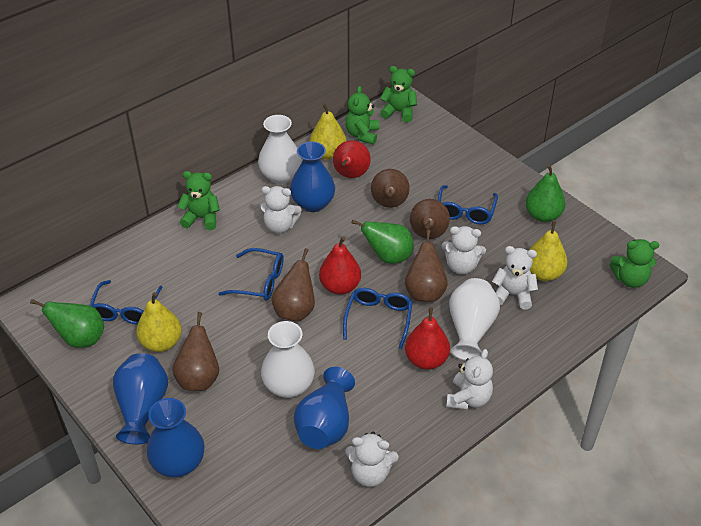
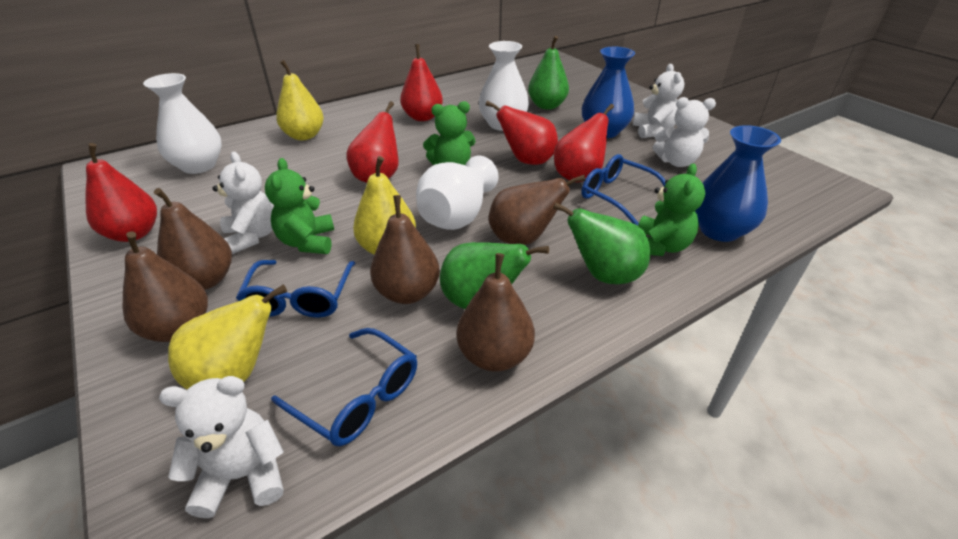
blue glasses: [90,280,163,325] [218,248,284,301] [343,288,413,349] [438,185,498,224] = 4 -> [236,260,355,318] [271,328,417,446] [581,154,666,226] = 3
blue vase: [113,353,168,444] [147,398,205,477] [290,141,335,212] [294,367,355,449] = 4 -> [582,47,635,138] [695,125,781,242] = 2
green teddy bear: [177,171,220,230] [345,86,379,145] [380,66,417,122] [610,239,659,288] = 4 -> [265,158,334,254] [423,101,476,165] [638,164,705,256] = 3
red pear: [319,237,361,295] [333,140,371,178] [405,307,450,370] = 3 -> [85,143,157,242] [346,101,399,183] [400,44,443,121] [485,101,558,165] [554,104,614,182] = 5
white teddy bear: [259,186,301,233] [345,432,398,487] [441,226,486,274] [446,349,493,410] [492,246,538,310] = 5 -> [159,376,284,518] [212,152,274,254] [633,64,684,138] [653,97,716,167] = 4

